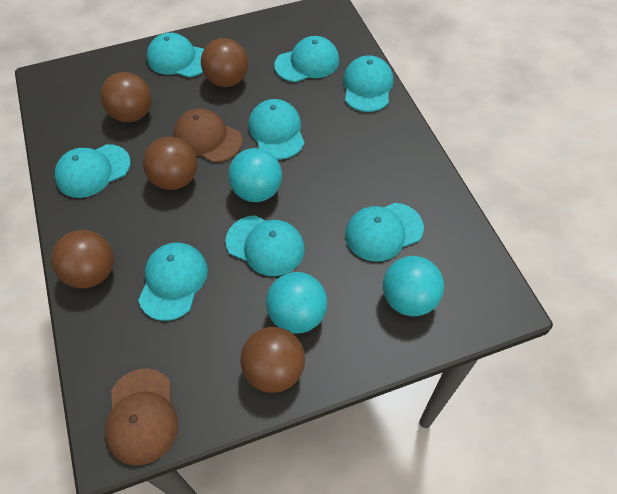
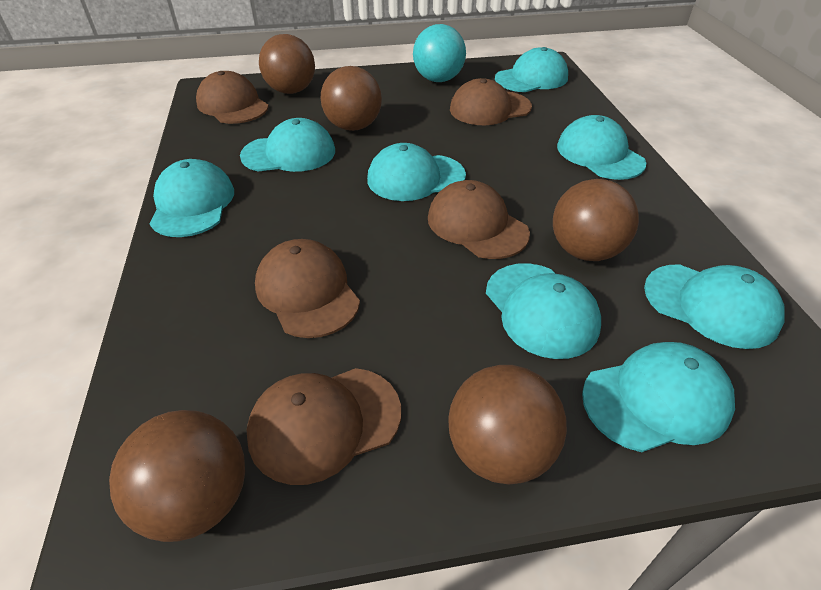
brown cap: [104,369,178,466] [173,108,243,163] = 2 -> [196,71,269,124] [247,368,401,485] [255,239,360,338] [428,180,530,259] [450,78,532,125] = 5
turquoise ball: [228,148,282,202] [266,272,327,334] [383,256,444,316] = 3 -> [413,24,466,82] = 1

